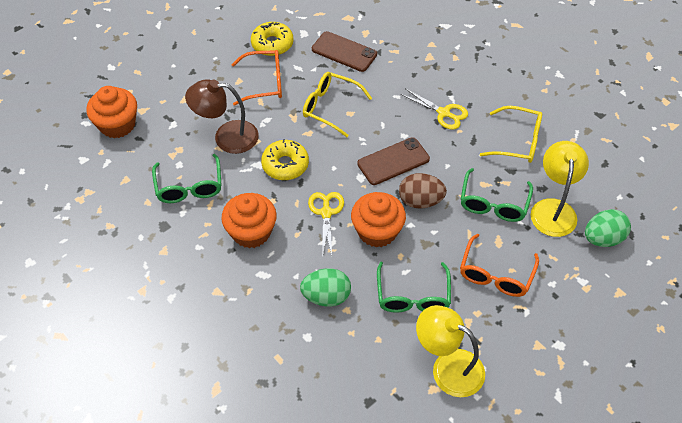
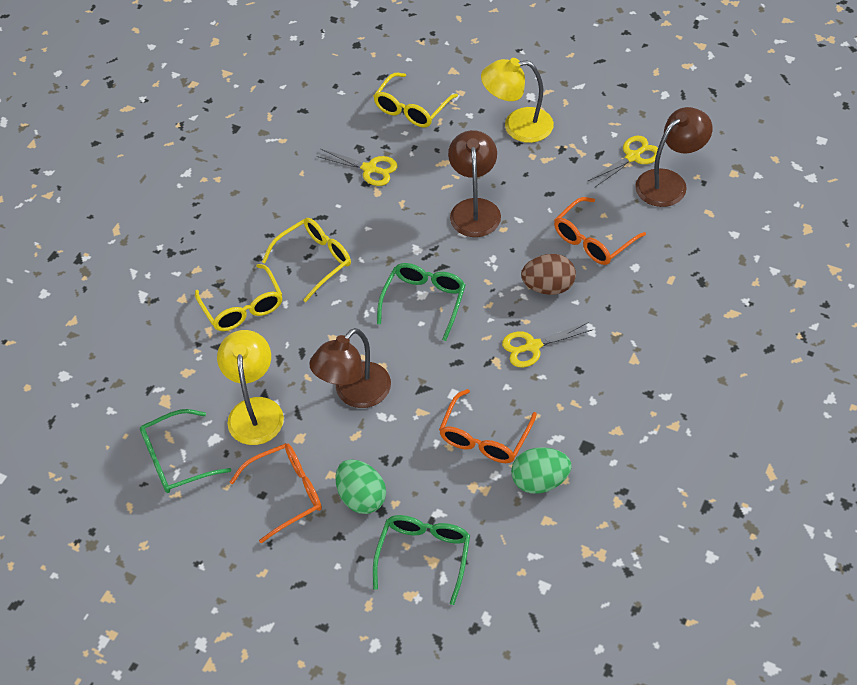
brown lamp: [185,79,259,154] = 1 -> [309,328,391,408] [448,130,501,237] [635,107,713,207] = 3
brown phone: [312,31,377,72] [357,137,430,185] = 2 -> none = 0
orange cupcake: [86,86,137,138] [221,193,277,248] [351,192,406,248] = 3 -> none = 0
orange glasses: [232,50,282,106] [460,234,539,297] = 2 -> [230,443,322,543] [439,389,537,463] [554,197,646,265] = 3
yellow donut: [251,22,294,56] [261,139,309,180] = 2 -> none = 0
yellow glasses: [303,72,372,137] [480,106,542,163] = 2 -> [195,264,282,331] [262,218,351,302] [374,73,458,128] = 3
yellow scissors: [308,192,344,256] [400,89,468,130] = 2 -> [317,149,398,186] [502,322,593,367] [588,136,658,188] = 3

